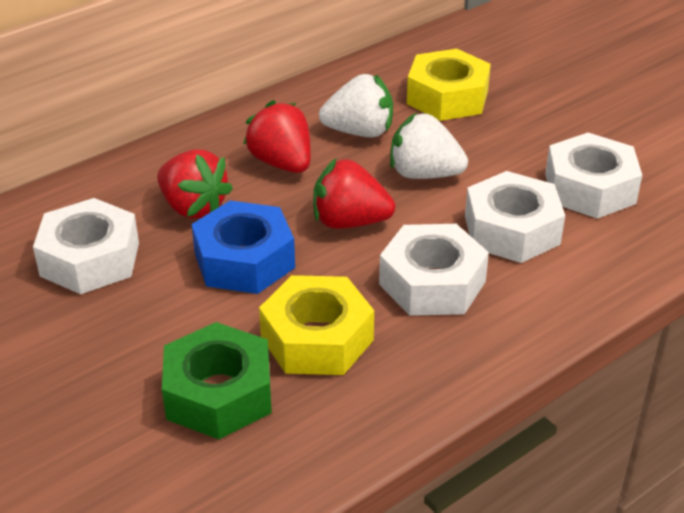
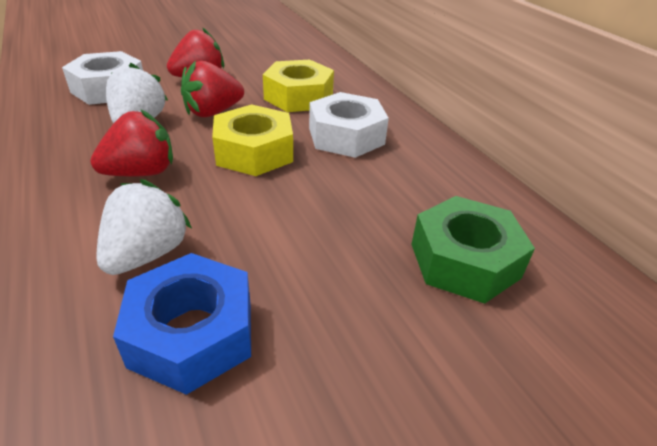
white nut: [33,198,139,294] [379,224,489,316] [465,171,565,263] [545,133,642,219] = 4 -> [62,51,143,105] [309,92,389,158] = 2

